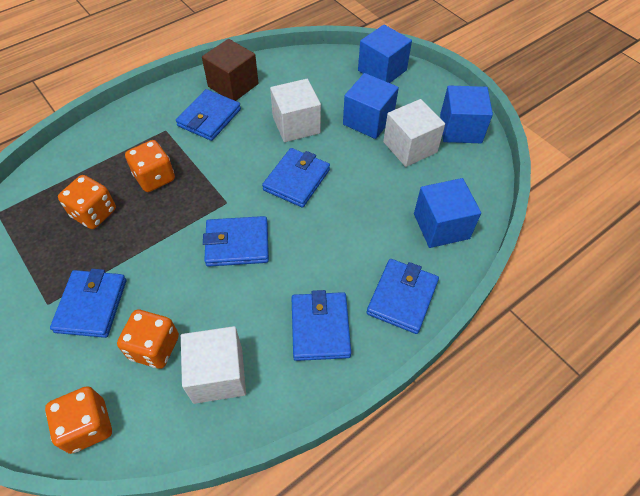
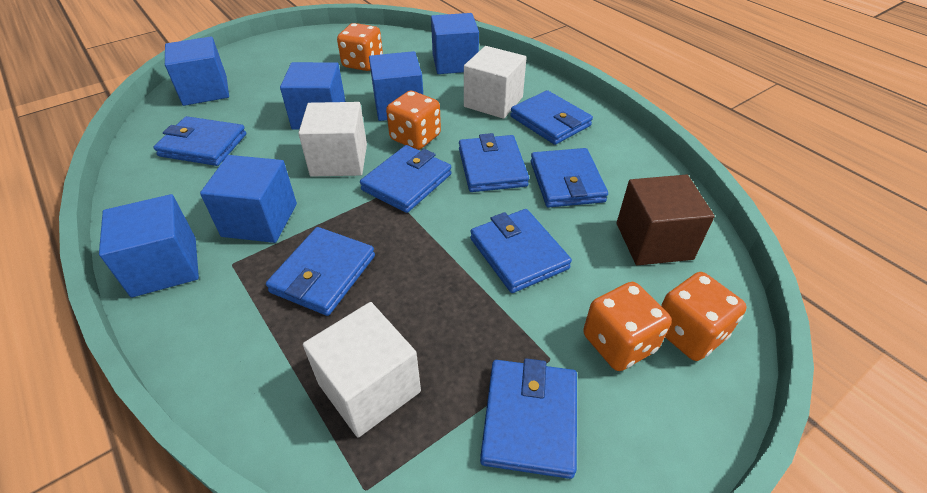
blue cube: [343,73,399,139] [358,25,412,83] [414,178,481,248] [440,86,493,143] = 4 -> [99,194,199,298] [165,37,229,106] [200,155,297,243] [280,62,346,129] [369,51,423,121] [431,13,479,74] = 6
blue wallet: [50,269,126,338] [176,89,241,141] [203,216,269,267] [262,148,330,208] [291,290,351,361] [367,259,439,334] = 6 -> [154,116,246,166] [266,227,375,316] [360,145,452,213] [459,133,529,192] [470,209,572,293] [480,358,577,479] [510,90,593,145] [530,148,608,207] = 8

